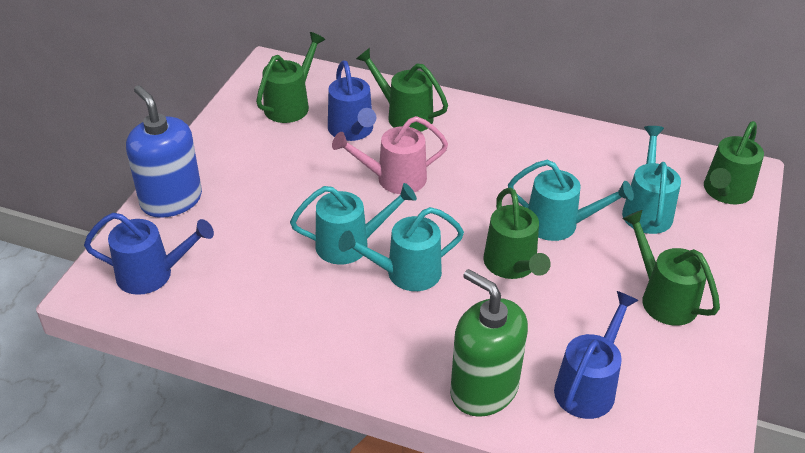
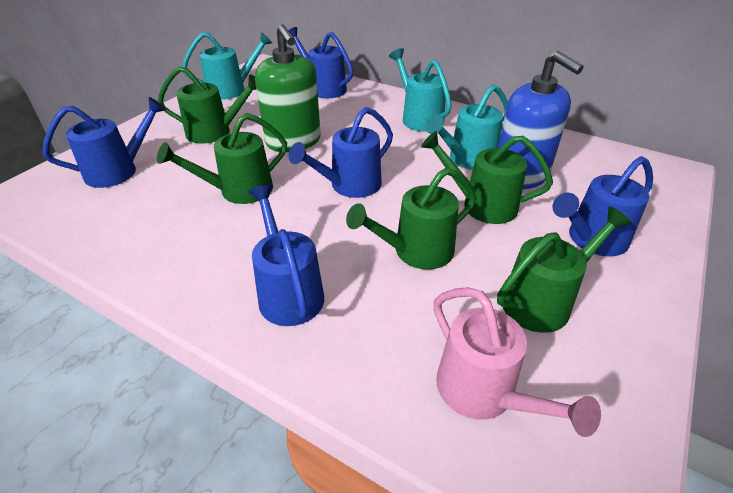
blue watering can: [84,213,214,295] [328,61,376,141] [554,291,639,419] = 3 -> [43,97,166,188] [248,185,324,326] [288,27,353,99] [289,107,393,198] [552,156,653,256] = 5
turquoise watering can: [290,183,417,265] [338,207,464,291] [508,160,634,241] [622,126,681,234] = 4 -> [182,32,272,100] [389,48,452,132] [425,85,508,170] = 3

